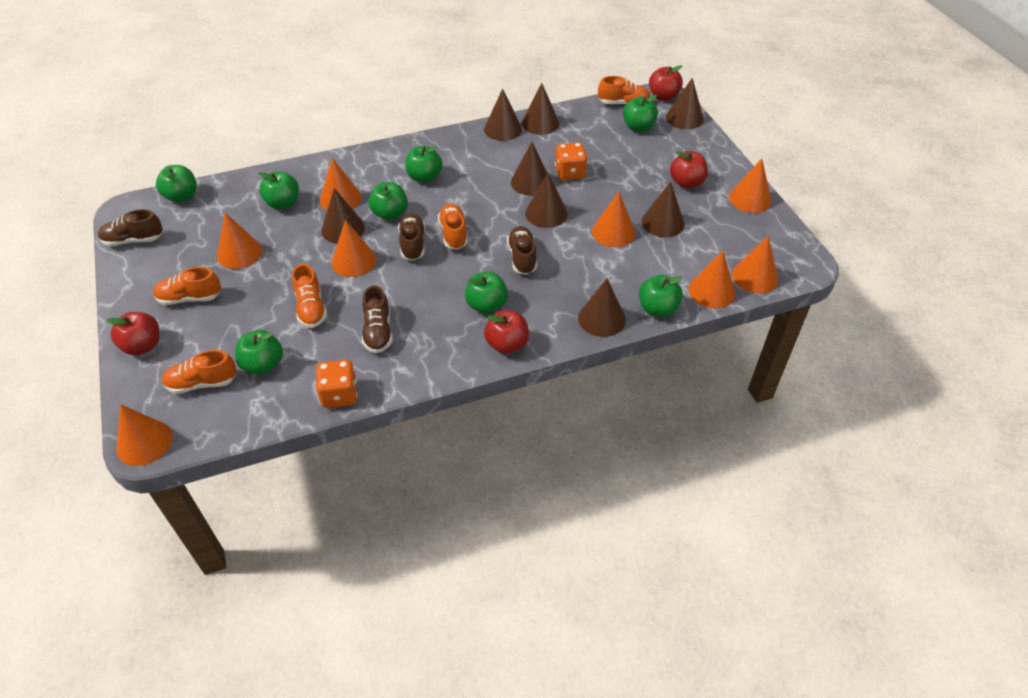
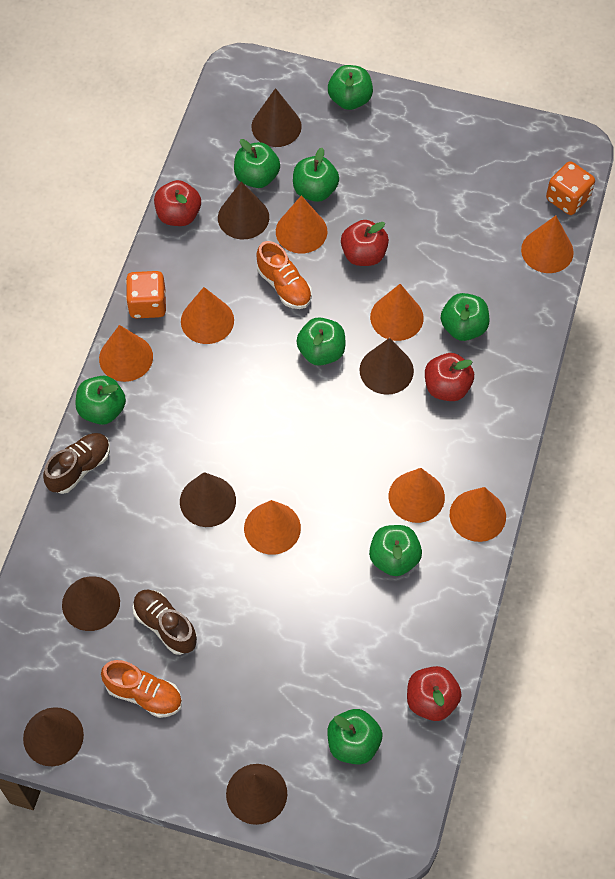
brown cone: [321,188,365,244] [484,89,522,141] [511,142,547,196] [522,83,559,135] [525,173,568,228] [578,278,626,337] [641,182,685,237] [666,78,704,129] = 8 -> [23,707,84,766] [62,577,120,631] [180,472,236,527] [218,181,269,239] [226,764,287,825] [251,88,302,147] [360,338,414,395] = 7
brown shoe: [98,209,163,246] [362,285,393,353] [398,213,425,261] [507,226,537,275] = 4 -> [43,433,110,494] [133,590,197,655] = 2
orange shoe: [153,267,221,305] [162,350,237,394] [292,264,327,328] [438,204,468,250] [598,76,650,104] = 5 -> [101,660,182,718] [256,241,312,309] = 2

